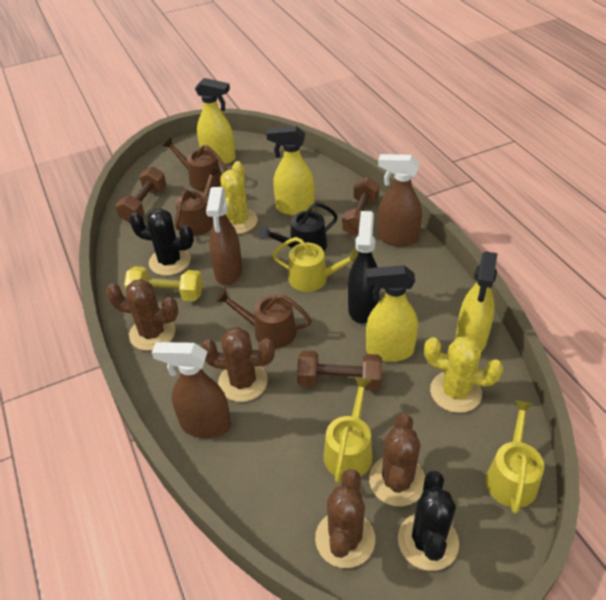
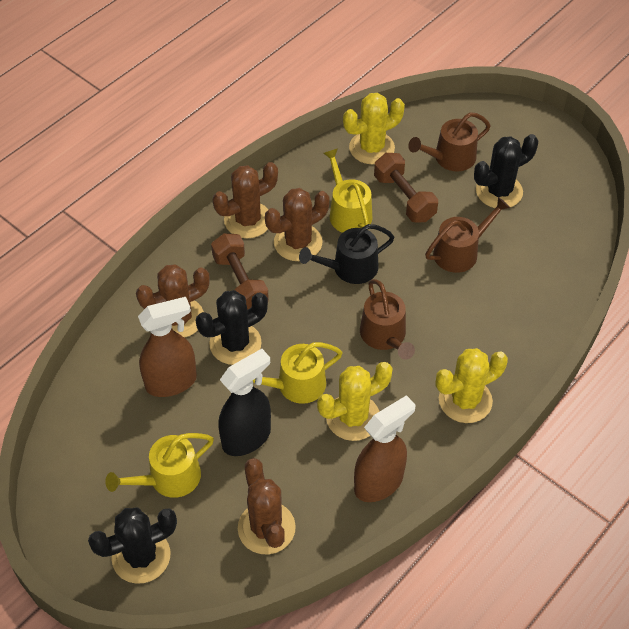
black cactus: [129,208,194,276] [398,471,459,571] = 2 -> [88,507,177,584] [196,290,268,365] [474,134,538,208] = 3
brown dumbbell: [116,167,167,223] [297,350,382,391] [342,177,380,236] = 3 -> [211,233,269,310] [374,153,438,222] = 2
brown spray bottle: [152,342,231,438] [206,187,243,285] [378,154,422,247] = 3 -> [138,297,197,397] [354,395,415,502] = 2
yellow cactus: [220,161,258,234] [424,336,503,413] = 2 -> [317,362,393,441] [343,93,405,164] [436,348,508,423] = 3
yellow dumbbell: [124,266,203,301] = 1 -> none = 0
yellow spray bottle: [195,78,236,165] [266,126,315,216] [366,265,418,362] [455,251,498,352] = 4 -> none = 0

